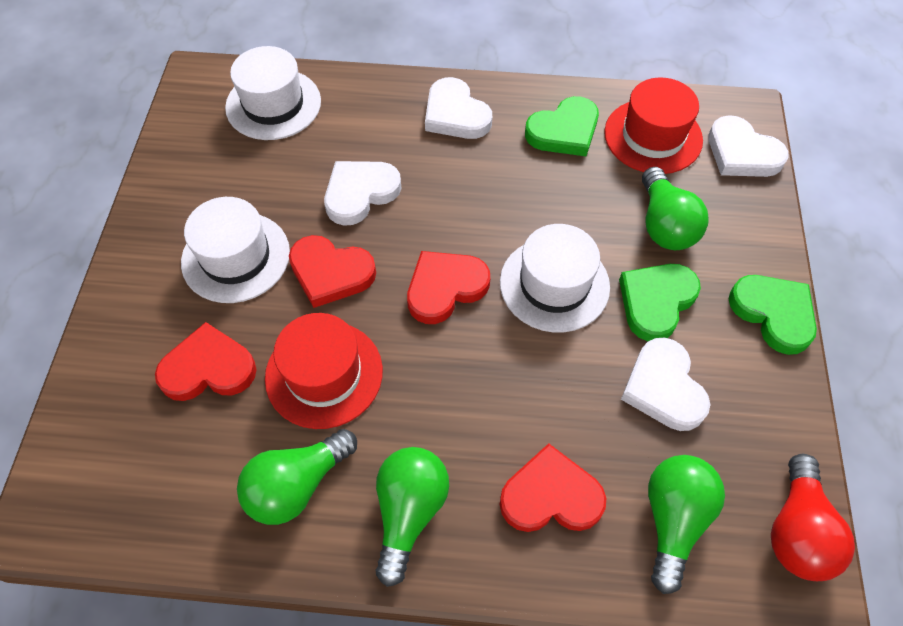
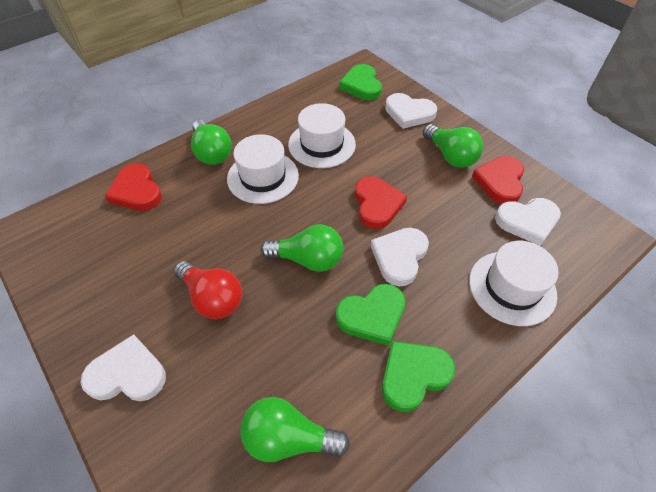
red hat: [265,313,383,429] [604,77,703,174] = 2 -> none = 0
red heart: [155,322,257,401] [289,235,376,308] [407,251,490,324] [500,443,606,532] = 4 -> [105,163,162,211] [355,176,407,229] [472,156,524,204] = 3

